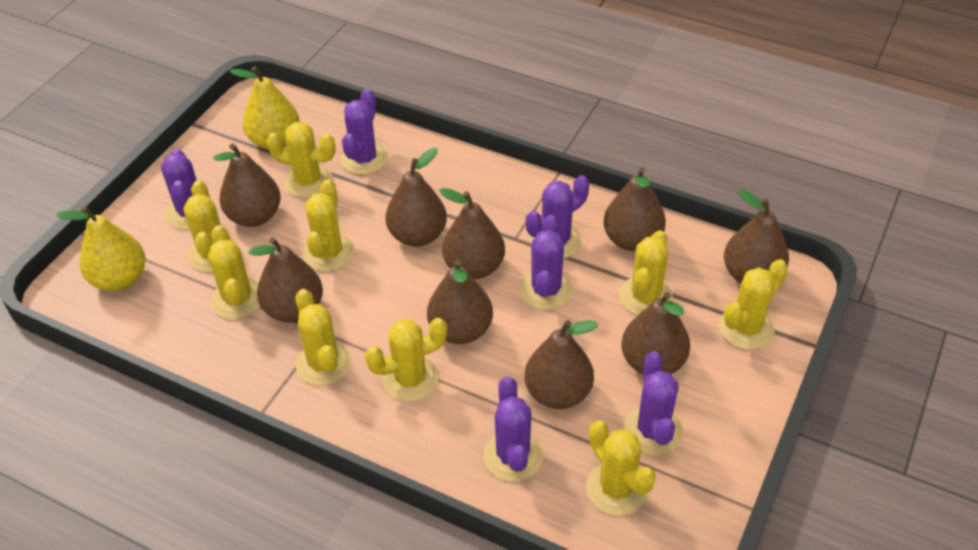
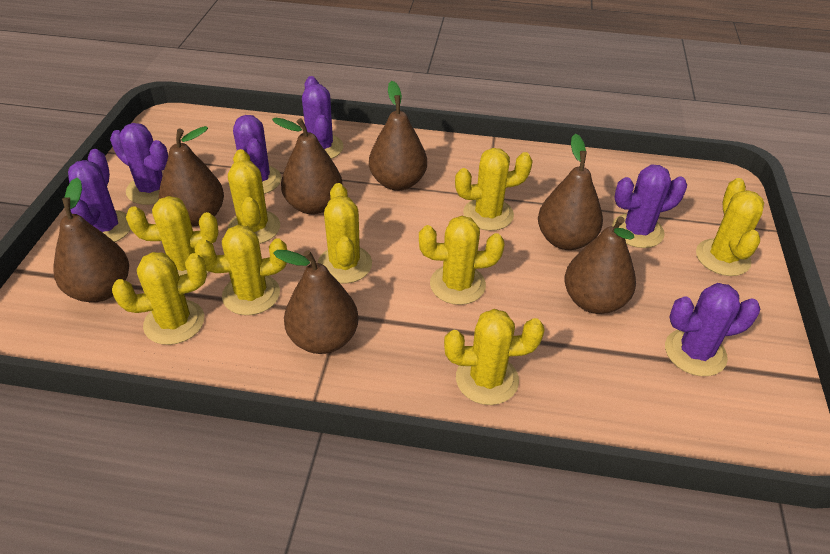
brown pear: [213,143,281,227] [249,237,323,323] [386,148,447,247] [427,260,493,344] [439,188,505,279] [524,320,598,409] [603,167,666,251] [621,292,690,375] [724,189,789,283] = 9 -> [53,178,129,303] [159,126,224,226] [272,118,343,214] [273,250,359,354] [369,81,427,191] [538,134,603,250] [564,216,636,314] = 7
yellow pear: [56,206,146,291] [230,66,300,150] = 2 -> none = 0

